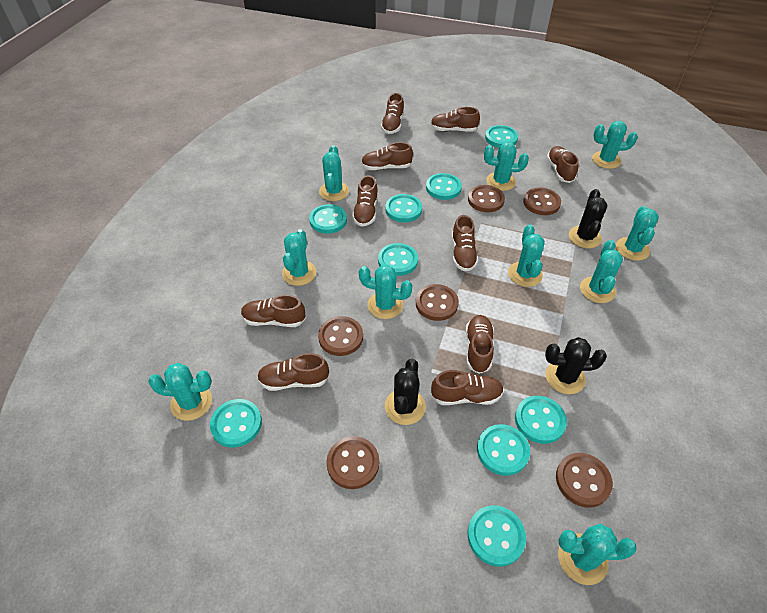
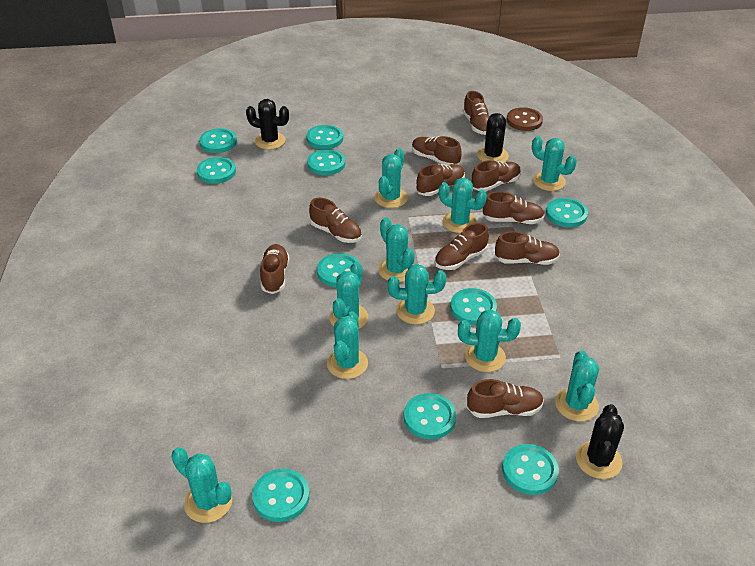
brown button: [318,316,363,356] [327,436,379,489] [416,284,459,321] [468,185,505,212] [523,187,561,215] [556,453,613,508] = 6 -> [507,107,543,131] = 1
turquoise button: [210,399,262,448] [309,204,347,234] [378,243,418,276] [385,194,422,222] [426,173,462,200] [468,505,526,567] [477,424,530,476] [485,125,518,148] [515,396,567,444] = 9 -> [197,157,236,184] [199,128,237,153] [252,469,310,522] [307,125,343,149] [307,149,345,175] [317,253,361,287] [404,393,456,439] [450,288,497,325] [502,444,559,495] [546,198,588,227] = 10

